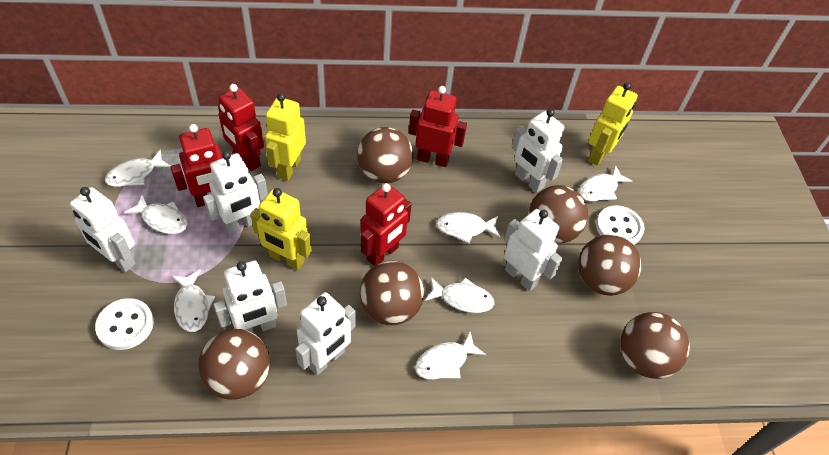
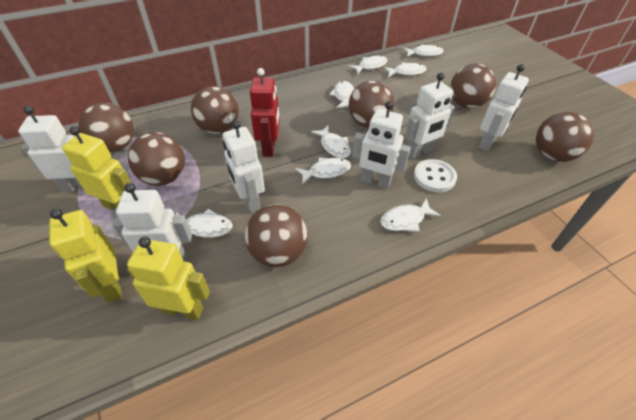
brown ball: [198,329,270,400] [357,127,413,183] [360,261,424,325] [529,185,588,244] [578,234,641,296] [620,312,690,379] = 6 -> [78,103,134,153] [128,132,185,186] [191,86,239,134] [245,204,308,267] [349,81,394,128] [450,64,496,108] [536,112,594,162] = 7
red robot: [171,124,233,207] [218,84,264,171] [361,183,411,266] [409,86,467,167] = 4 -> [250,68,280,157] = 1
white button: [95,298,154,350] [596,205,644,245] = 2 -> [414,159,457,192] = 1
white fish: [105,149,171,187] [124,195,188,234] [172,270,215,332] [415,331,486,379] [425,277,494,313] [437,212,500,243] [579,165,633,201] = 7 -> [176,209,233,238] [295,157,351,185] [311,125,351,158] [329,81,354,108] [348,55,388,74] [380,198,441,232] [384,62,427,77] [403,44,444,57] = 8

